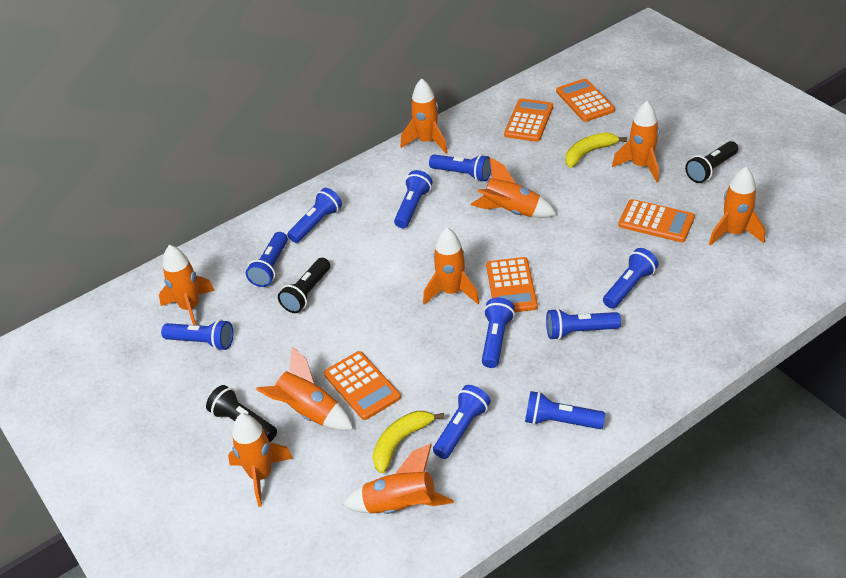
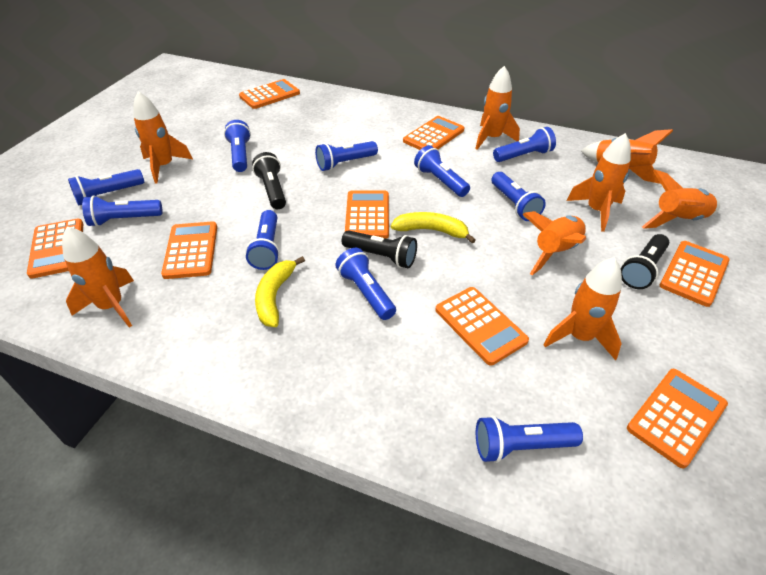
orange calculator: [324,351,401,420] [486,257,538,312] [504,98,553,142] [556,78,615,122] [618,199,695,242] = 5 -> [27,219,83,279] [161,221,217,279] [239,79,300,109] [345,190,389,239] [403,116,464,150] [435,287,529,366] [627,369,728,468] [659,241,730,307] = 8
orange rocket: [159,245,215,325] [228,413,293,507] [256,346,353,430] [343,444,454,514] [400,78,447,153] [423,227,480,305] [471,157,557,218] [612,101,659,182] [709,167,765,246] = 9 -> [62,226,134,327] [133,91,193,184] [475,66,520,150] [522,211,586,275] [543,257,622,360] [566,133,631,232] [581,129,673,184] [642,170,720,229] = 8

